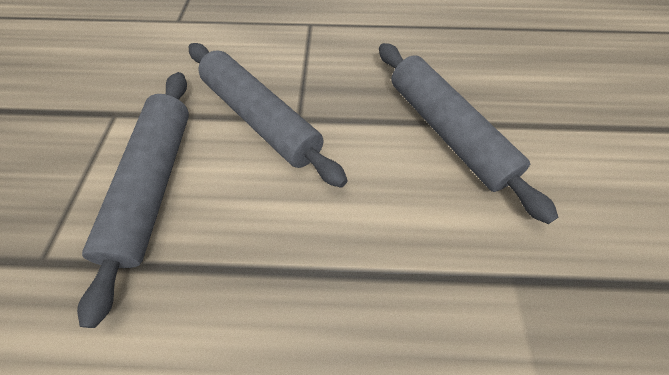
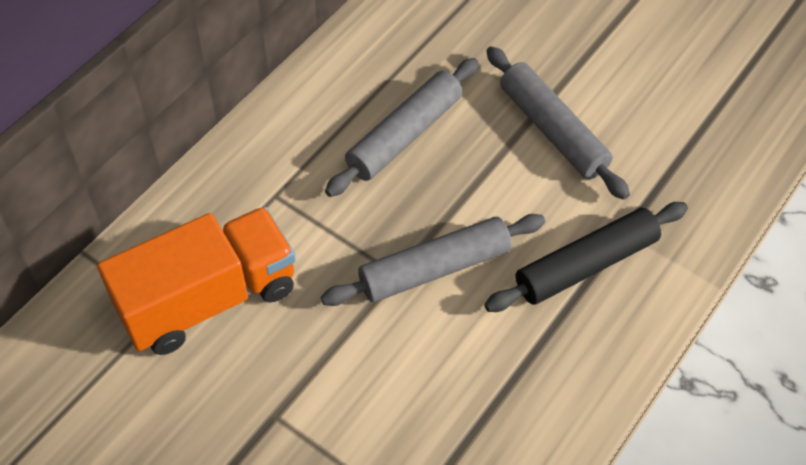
black rolling pin: none = 0 -> [484,202,688,312] = 1
orange truck: none = 0 -> [97,207,296,355] = 1

